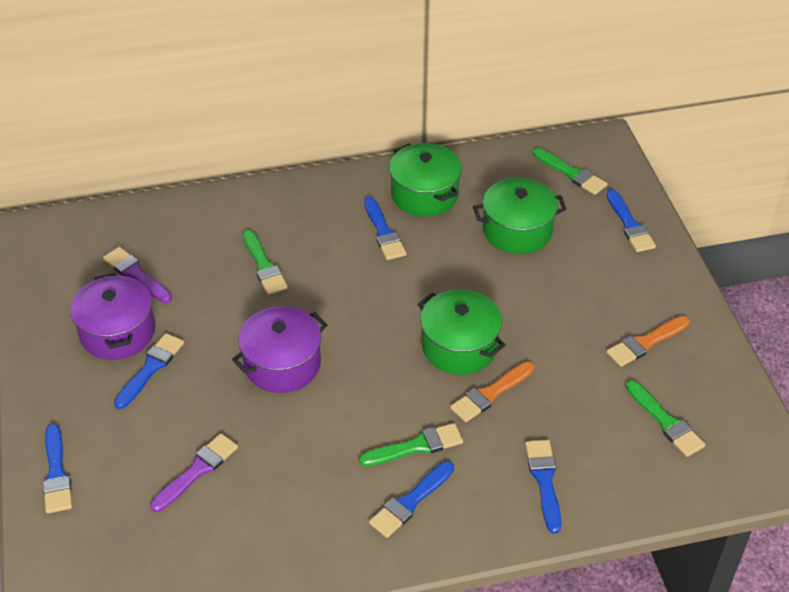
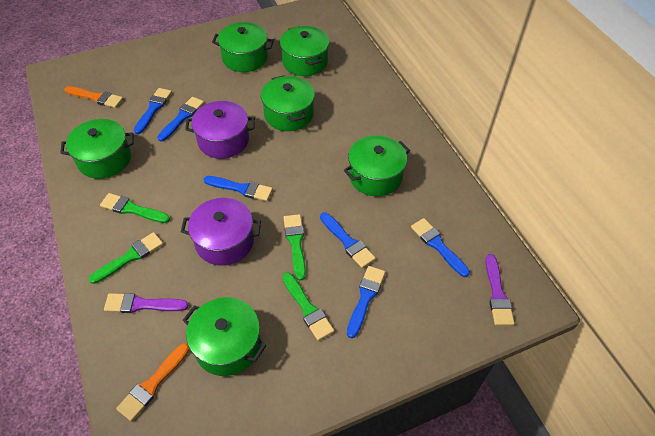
green pot: [389,143,462,217] [418,289,506,375] [473,178,567,254] = 3 -> [60,119,134,179] [183,297,266,376] [212,22,274,72] [261,75,315,131] [280,26,329,76] [344,135,410,196] = 6

